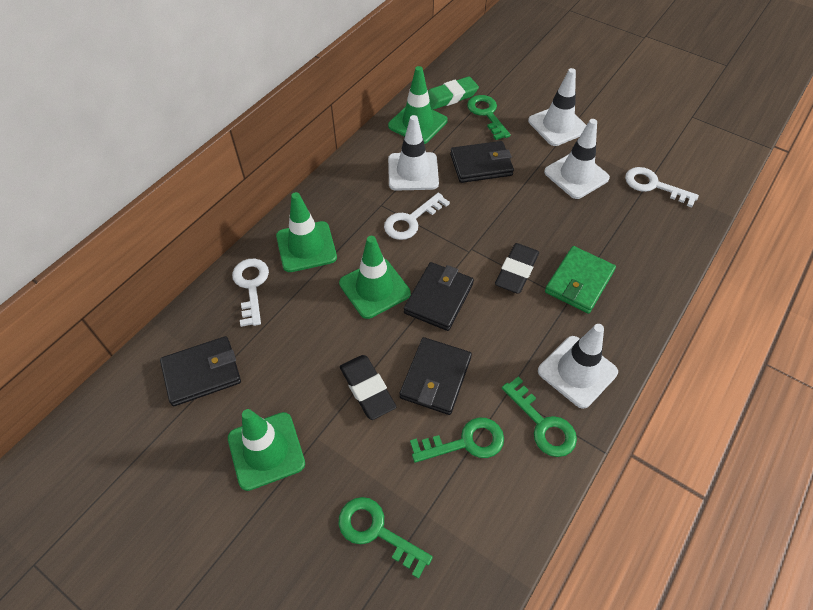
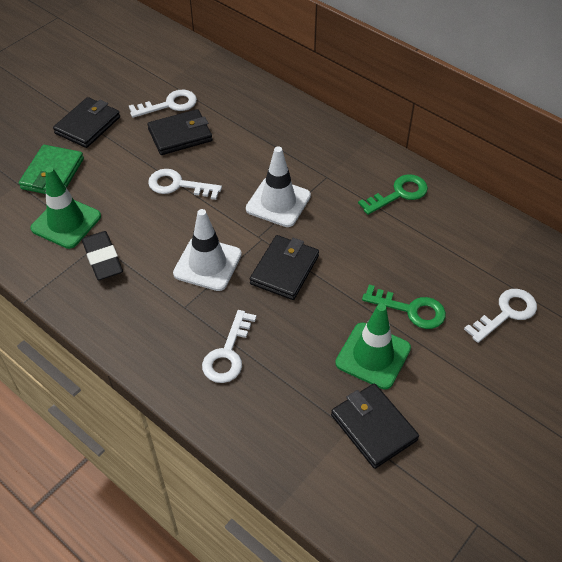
black eraser: [340,355,396,420] [495,243,539,294] = 2 -> [82,231,123,280] = 1
green eraser: [428,76,479,110] = 1 -> none = 0
green key: [338,497,433,579] [410,418,504,463] [467,95,511,140] [502,376,577,457] = 4 -> [358,174,428,215] [362,285,446,329] = 2
green traffic cone: [228,409,305,491] [276,192,337,272] [339,236,411,319] [388,66,448,144] = 4 -> [30,167,101,249] [335,303,411,389] = 2
white key: [232,259,269,327] [384,193,450,240] [625,167,699,208] = 3 -> [129,90,197,118] [148,169,222,200] [202,310,256,383] [464,289,537,343] = 4
white traffic cone: [388,115,439,191] [528,68,586,146] [538,324,618,409] [544,119,610,199] = 4 -> [173,209,242,291] [246,147,311,227] = 2

